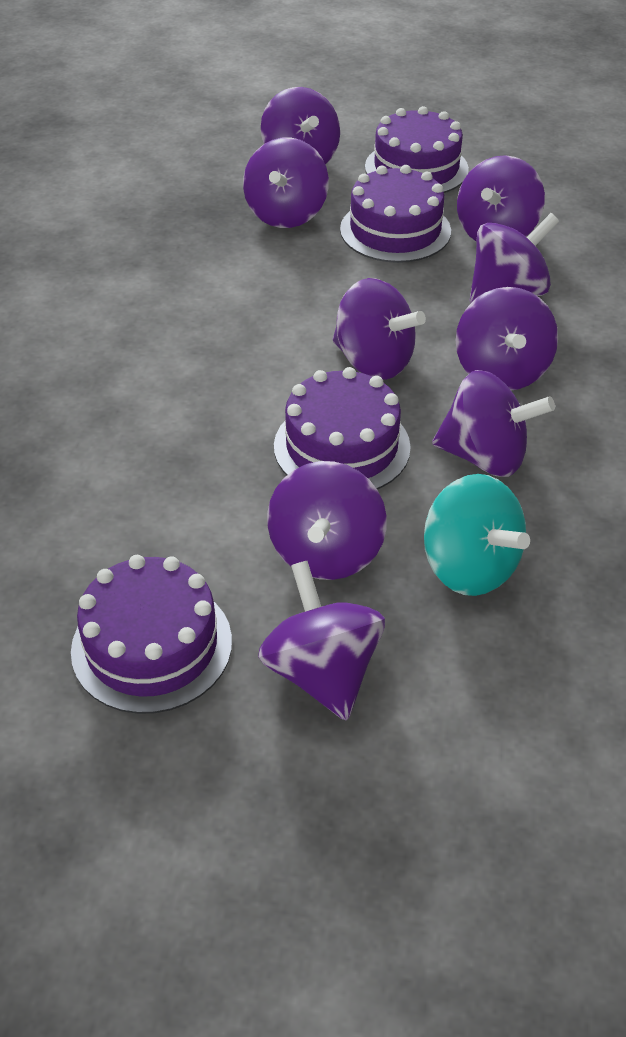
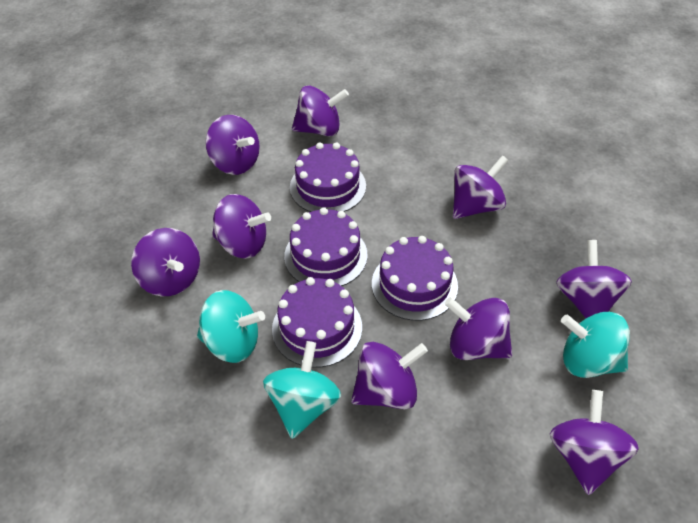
turquoise spinning top: [424,474,530,596] = 1 -> [197,290,265,363] [263,341,341,439] [561,312,630,378] = 3

